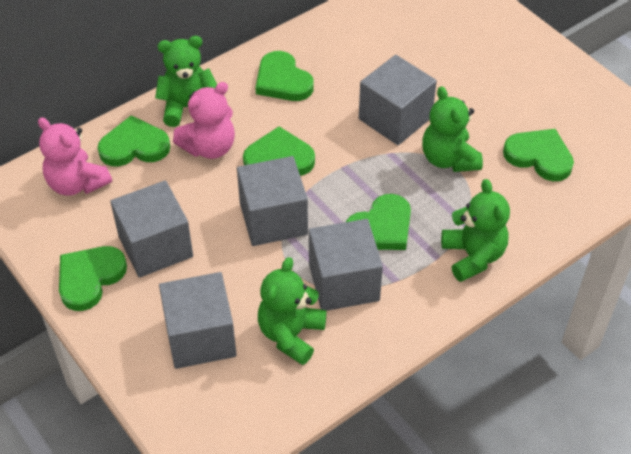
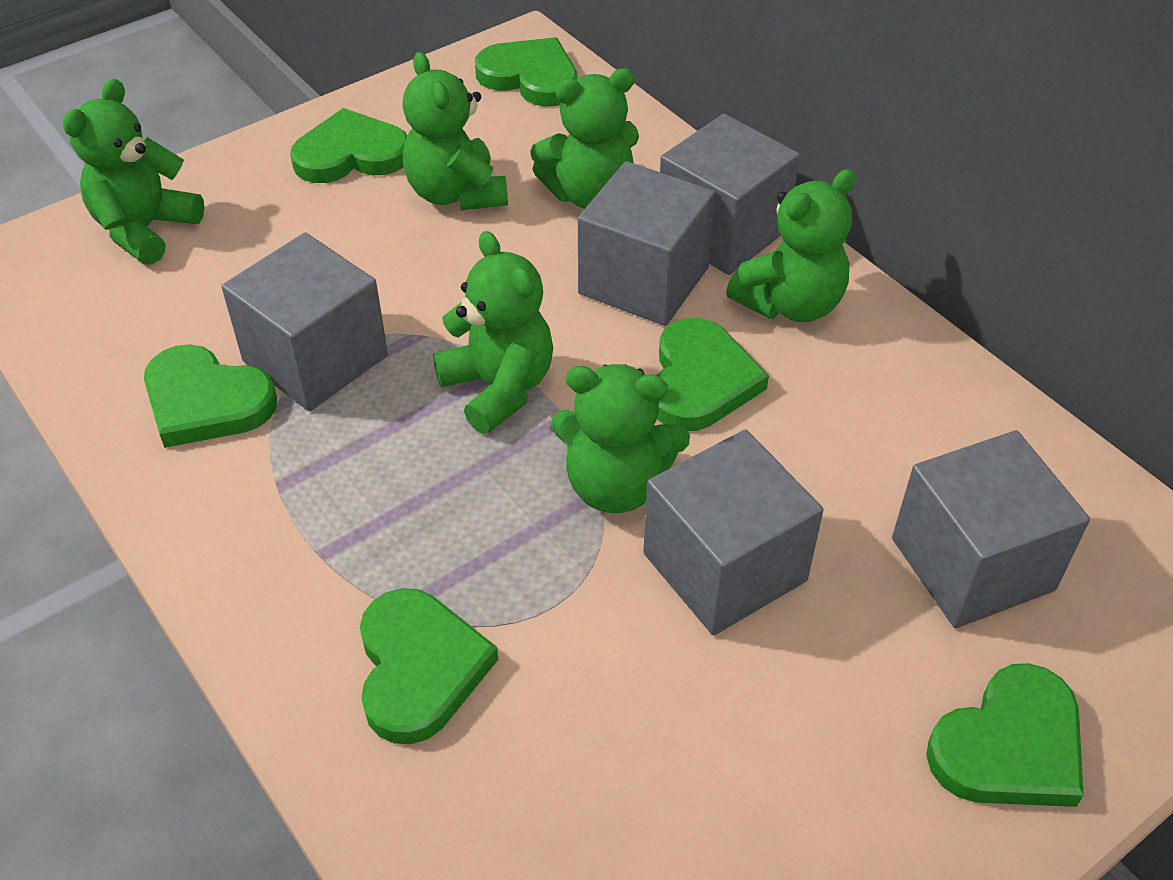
green teddy bear: [155,36,217,127] [258,257,327,365] [422,86,483,172] [441,179,510,282] = 4 -> [63,79,204,265] [402,52,508,210] [433,231,553,434] [530,68,639,209] [552,364,690,513] [726,169,856,322] = 6
pink teddy bear: [38,117,112,195] [173,82,235,159] = 2 -> none = 0

